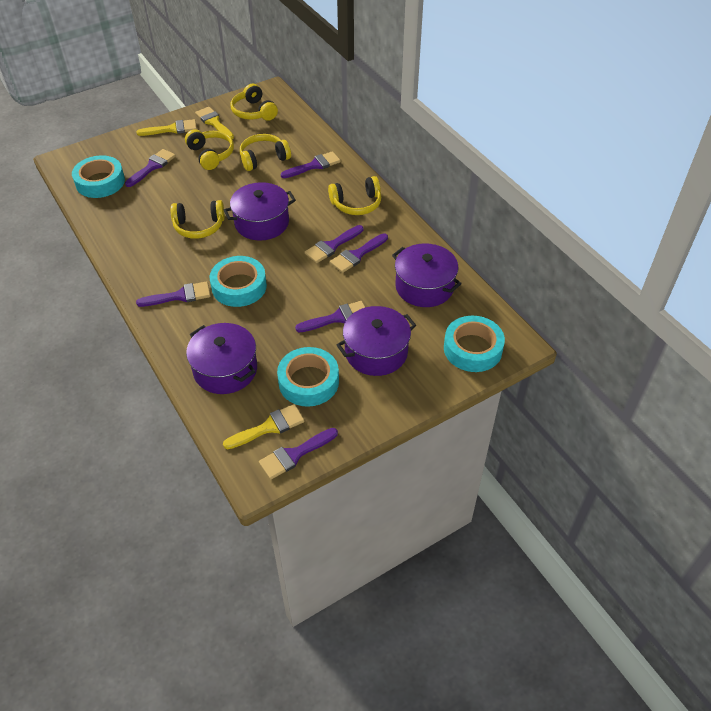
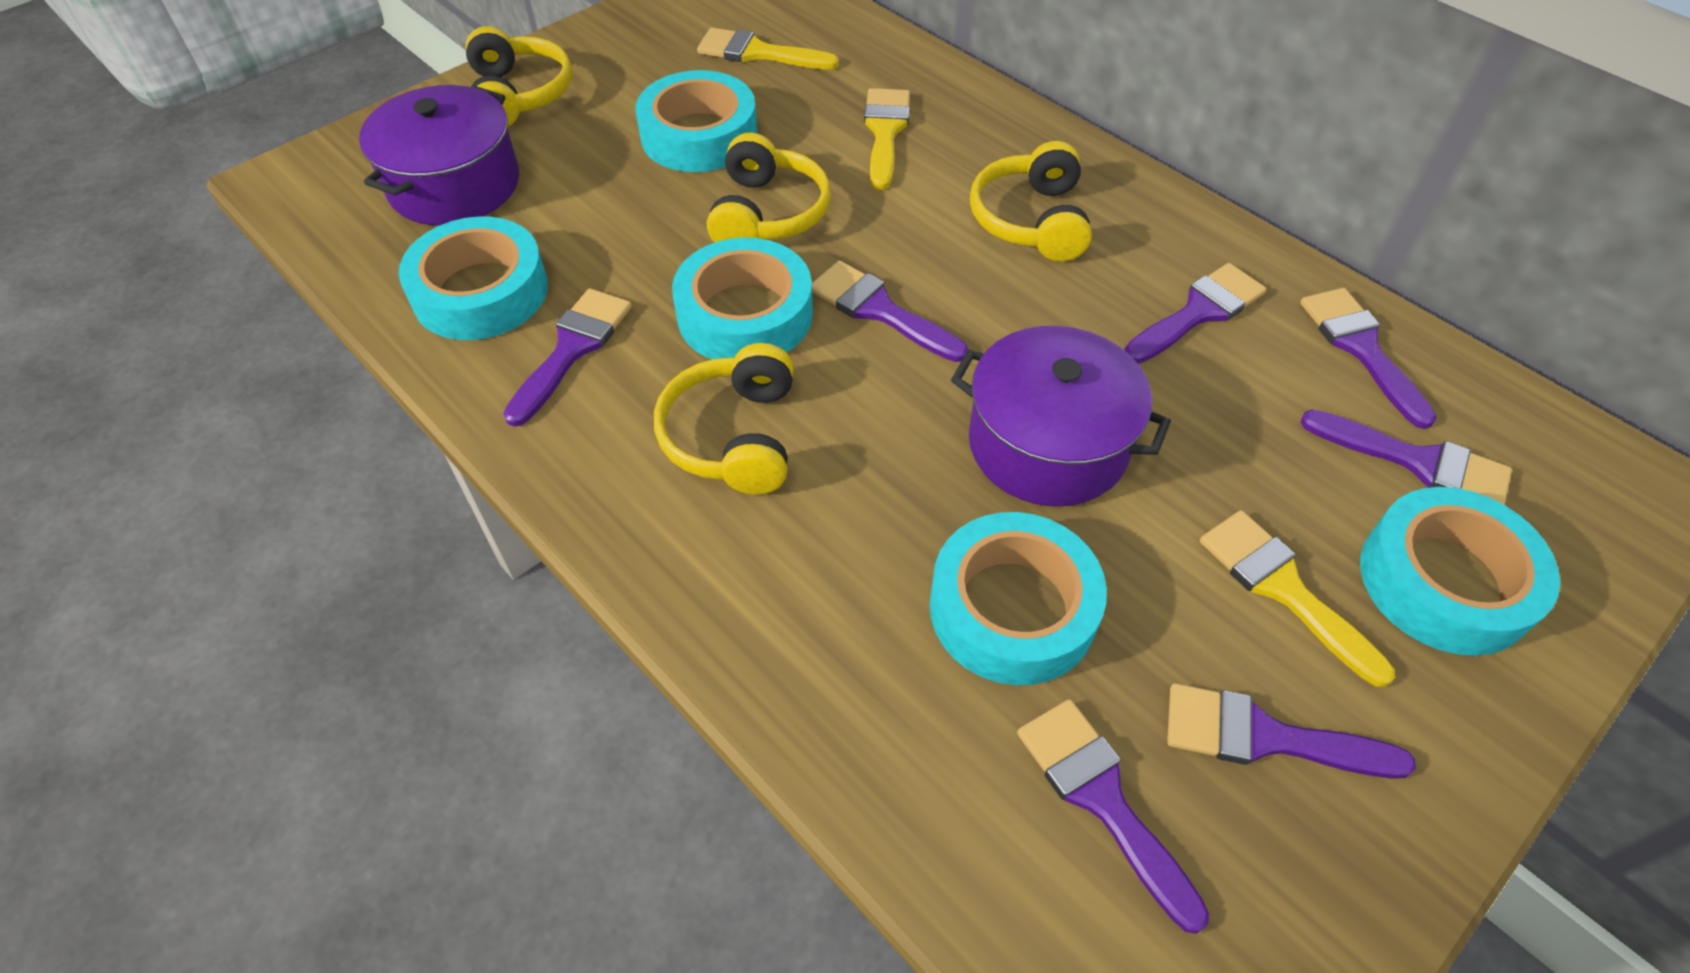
purple pot: [186,323,257,394] [224,182,296,241] [336,306,416,376] [392,243,462,307] = 4 -> [359,85,519,225] [951,326,1171,506] = 2
turquoise tape: [72,155,125,198] [209,256,267,307] [277,347,339,407] [444,316,505,372] = 4 -> [399,216,548,340] [636,70,757,172] [672,237,813,359] [930,512,1107,685] [1360,487,1560,656] = 5
yellow headphones: [170,200,225,239] [185,129,234,170] [231,83,278,121] [240,134,291,171] [328,176,381,215] = 5 -> [465,26,572,126] [654,343,793,495] [707,133,831,243] [970,141,1092,262] = 4

